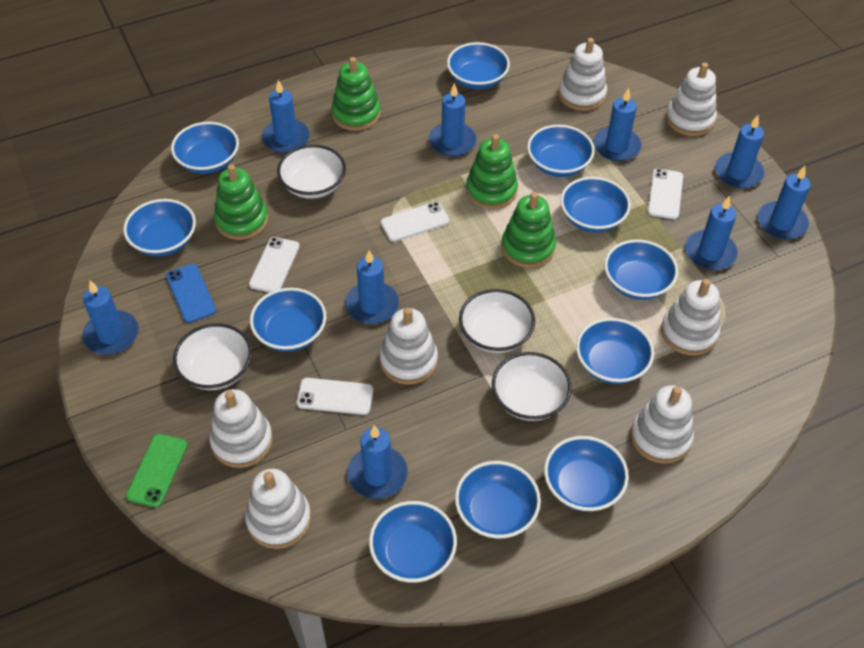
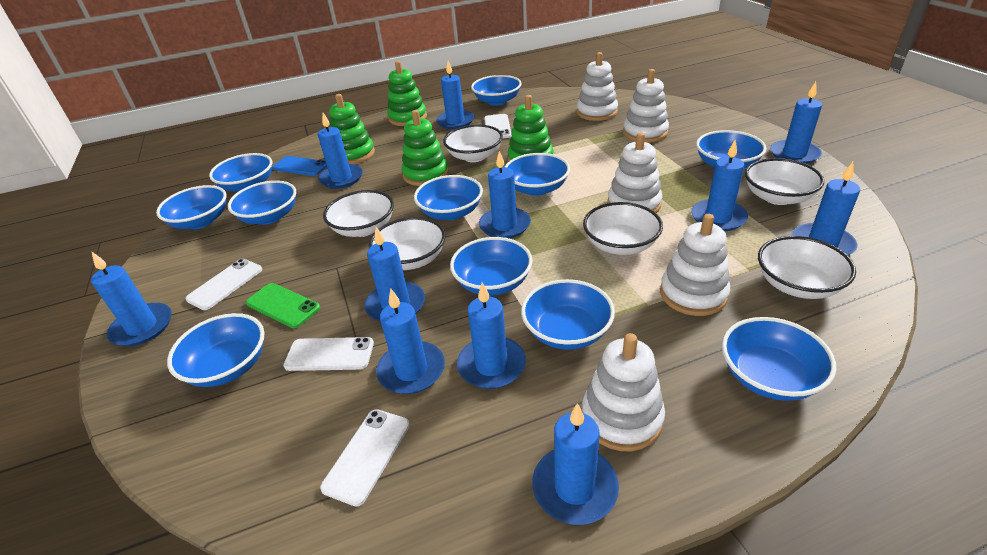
blue candle: [82,280,139,355] [262,80,310,153] [345,250,399,324] [347,425,408,499] [429,83,477,157] [594,88,642,161] [685,196,738,270] [715,115,765,188] [758,166,811,240] = 9 -> [91,252,172,346] [318,113,363,189] [365,227,425,322] [376,288,445,394] [436,61,474,129] [457,283,526,389] [479,151,531,238] [532,403,619,525] [691,140,748,231] [770,82,822,164] [792,162,860,255] = 11
white bowl: [173,323,252,390] [277,145,346,199] [459,289,535,353] [492,352,572,421] = 4 -> [323,190,394,237] [369,217,446,270] [443,125,503,162] [583,202,663,255] [745,158,824,205] [758,236,856,299] = 6
white stacking toy: [209,389,273,468] [245,469,311,549] [379,307,438,385] [558,38,607,111] [631,385,694,464] [661,279,720,355] [666,62,717,136] = 7 -> [577,52,618,121] [582,333,665,451] [607,132,663,213] [623,69,669,143] [660,214,730,316] = 5

